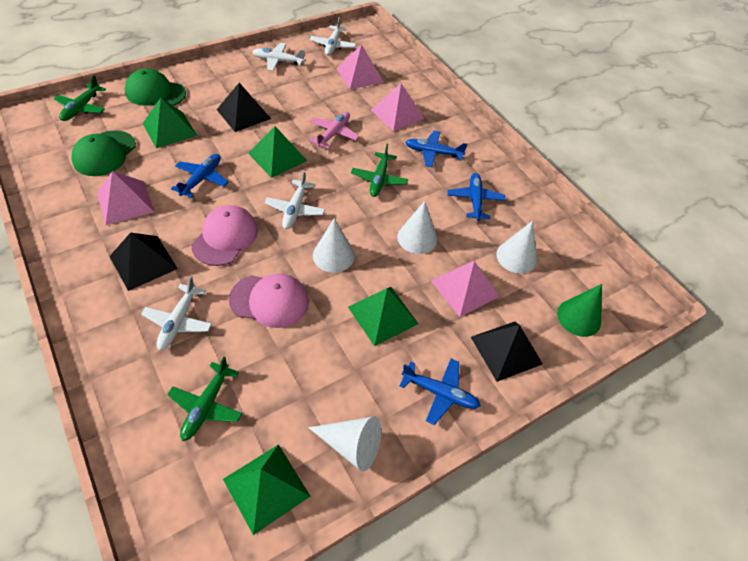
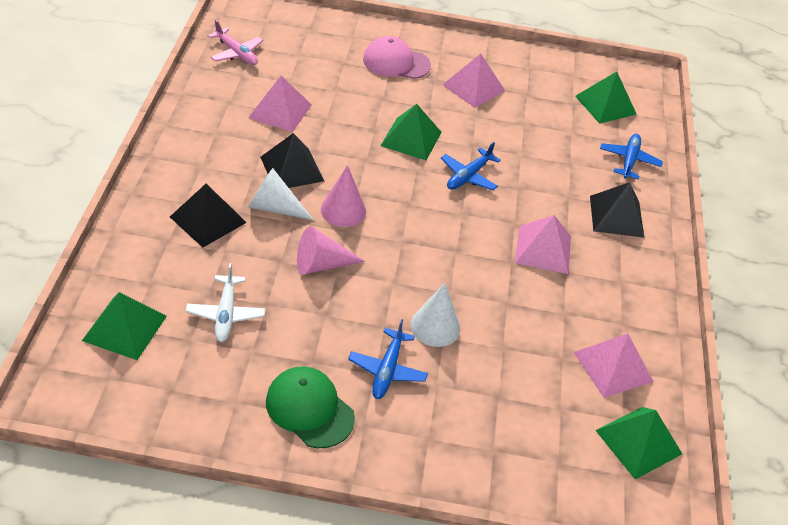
blue plane: [171,154,228,198] [400,359,481,425] [405,130,468,167] [448,173,506,221] = 4 -> [348,319,428,399] [441,142,501,191] [600,134,663,179] = 3
green cap: [71,130,136,176] [125,68,186,106] = 2 -> [266,366,355,448] = 1
green cone: [557,284,602,337] = 1 -> none = 0
green plane: [54,75,106,121] [167,357,242,441] [351,144,408,197] = 3 -> none = 0
pink cap: [192,205,258,266] [229,274,309,328] = 2 -> [363,36,431,79] = 1
pink cone: none = 0 -> [297,226,365,275] [321,165,366,227] = 2
white cone: [308,416,381,472] [313,218,355,272] [397,201,438,254] [496,221,537,274] = 4 -> [248,168,314,220] [410,283,460,347] = 2
white plane: [141,276,212,350] [253,43,305,71] [264,171,325,229] [310,17,356,56] = 4 -> [186,263,265,342] = 1

